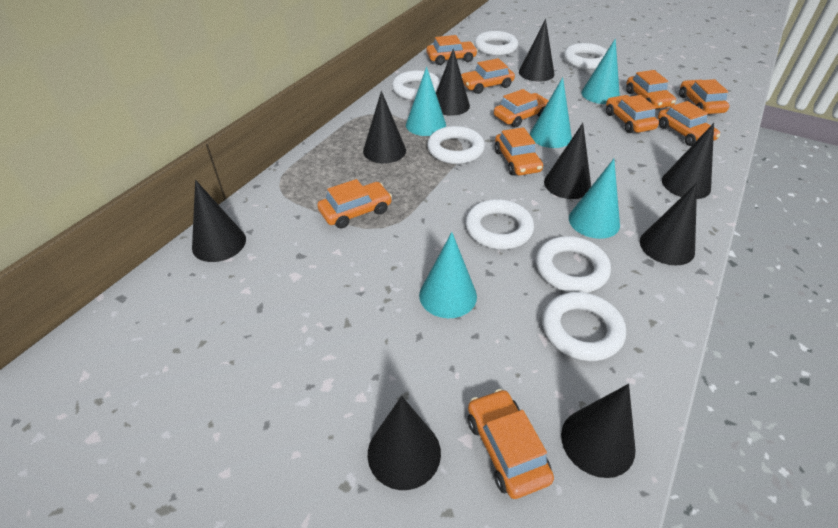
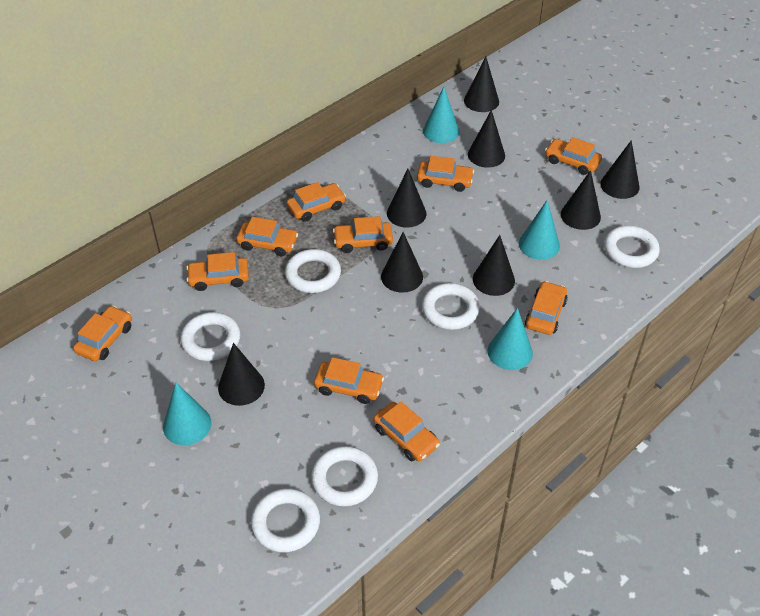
black cone: [192,180,246,262] [363,91,406,163] [368,396,441,490] [436,49,470,116] [519,19,554,82] [544,123,591,199] [561,384,635,478] [640,183,697,265] [662,123,714,199] = 9 -> [218,343,265,406] [381,232,423,293] [387,169,426,228] [464,57,499,112] [468,110,505,168] [473,235,515,296] [561,170,601,230] [600,140,639,199] = 8
turquoise cone: [406,67,446,136] [419,232,477,318] [530,77,572,148] [569,159,620,239] [581,38,620,104] = 5 -> [163,382,211,445] [423,87,459,143] [488,308,533,370] [519,200,560,260] = 4
white ring: [392,70,440,100] [427,126,485,164] [465,199,534,249] [474,31,518,56] [536,236,611,293] [542,292,626,361] [564,43,607,69] = 7 -> [180,312,240,361] [251,488,320,552] [285,249,341,293] [311,446,378,507] [422,283,480,330] [604,226,660,268] = 6

